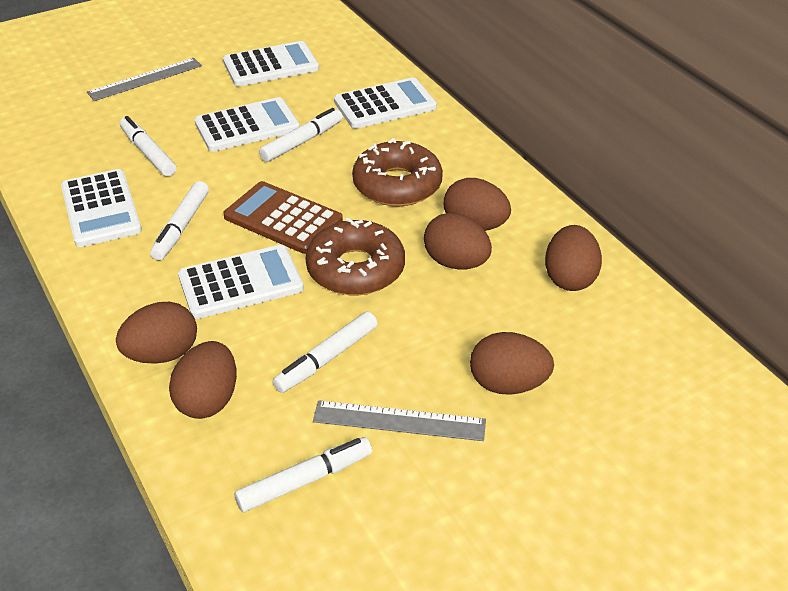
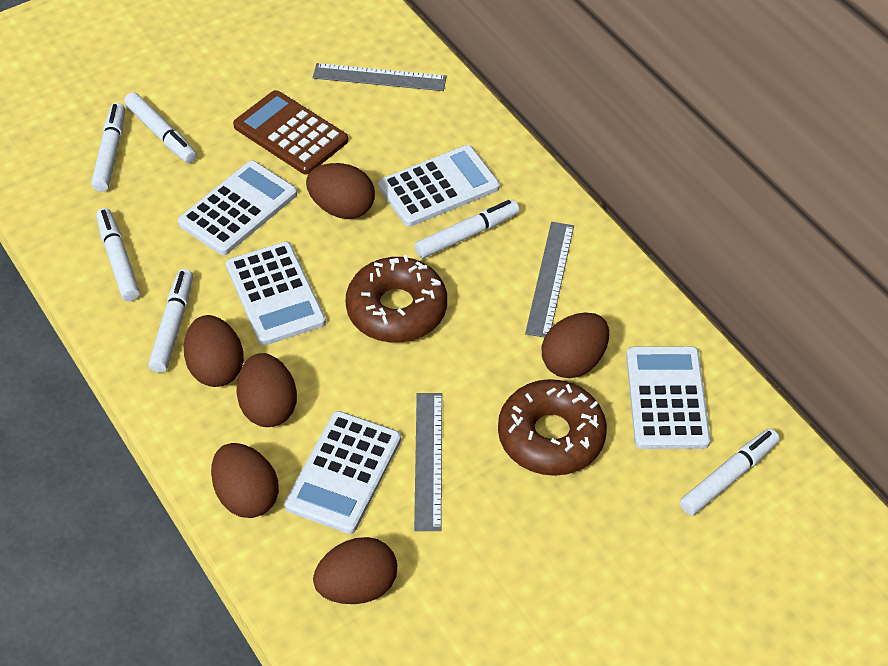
grey ruler: [87,58,202,101] [313,400,486,441] = 2 -> [313,63,447,91] [414,393,442,531] [525,222,574,338] = 3
white marker: [120,116,176,177] [150,181,209,261] [234,437,372,512] [259,108,343,162] [273,312,378,393] = 5 -> [91,103,125,192] [96,208,140,301] [124,92,197,163] [148,269,193,373] [414,200,519,259] [680,429,780,515] = 6

